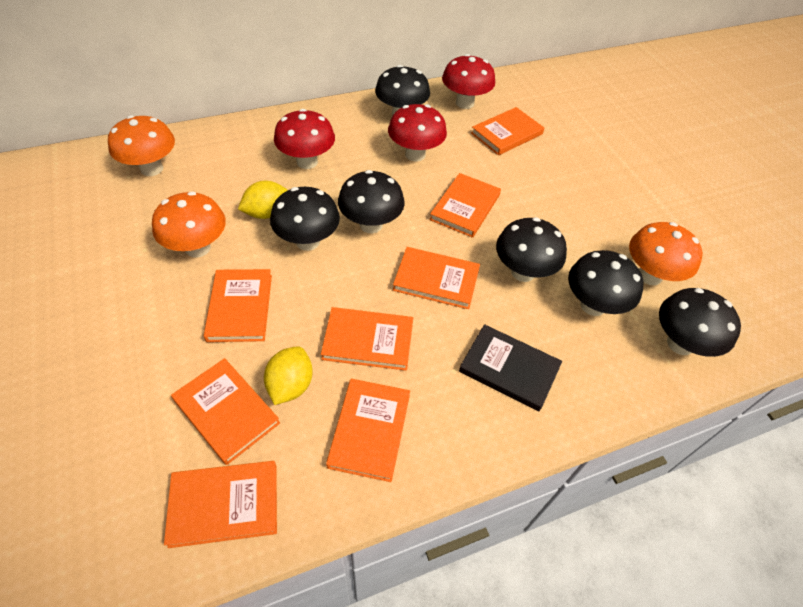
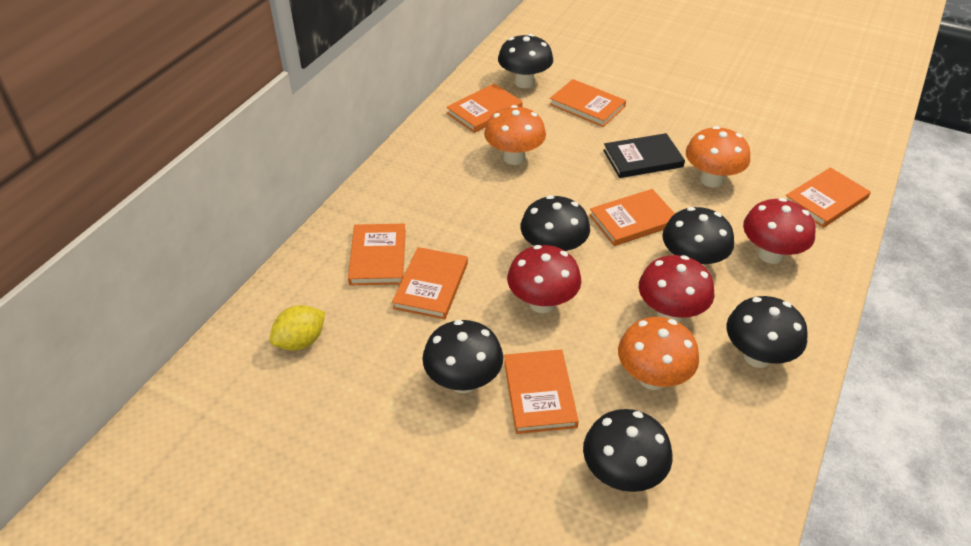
orange book: [164,461,277,548] [171,358,280,465] [204,269,272,342] [321,307,413,371] [326,379,410,482] [393,247,480,309] [430,173,501,238] [471,107,544,155] = 8 -> [348,224,406,285] [392,247,468,320] [446,83,523,133] [504,349,579,434] [549,79,626,127] [589,189,675,246] [786,167,871,228] = 7
yellow lemon: [238,181,288,219] [264,346,313,405] = 2 -> [270,305,325,351] = 1

